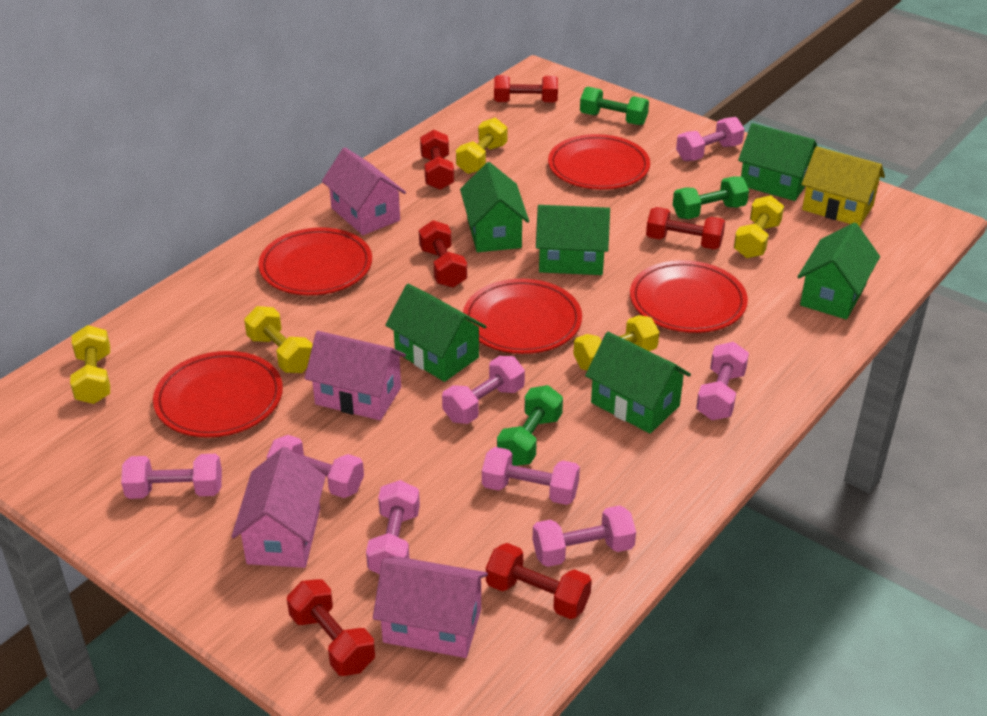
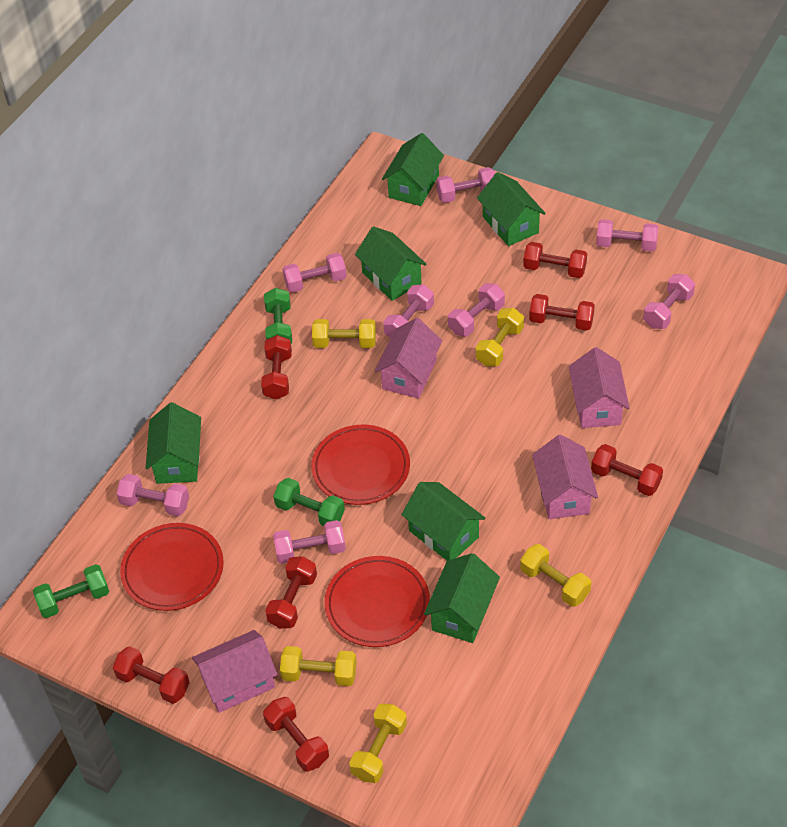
red dumbbell: [287,579,375,676] [419,220,467,288] [420,130,454,190] [486,543,592,619] [494,75,558,103] [646,207,725,250] = 6 -> [113,646,190,704] [261,335,292,399] [263,697,329,772] [265,556,317,629] [523,242,587,278] [529,294,595,331] [591,444,663,496] = 7
red plate: [153,351,283,438] [258,228,372,295] [463,279,582,354] [548,134,650,190] [630,260,748,333] = 5 -> [120,523,224,611] [311,425,410,505] [324,556,430,647] = 3
yellow house: [801,146,885,227] = 1 -> none = 0

